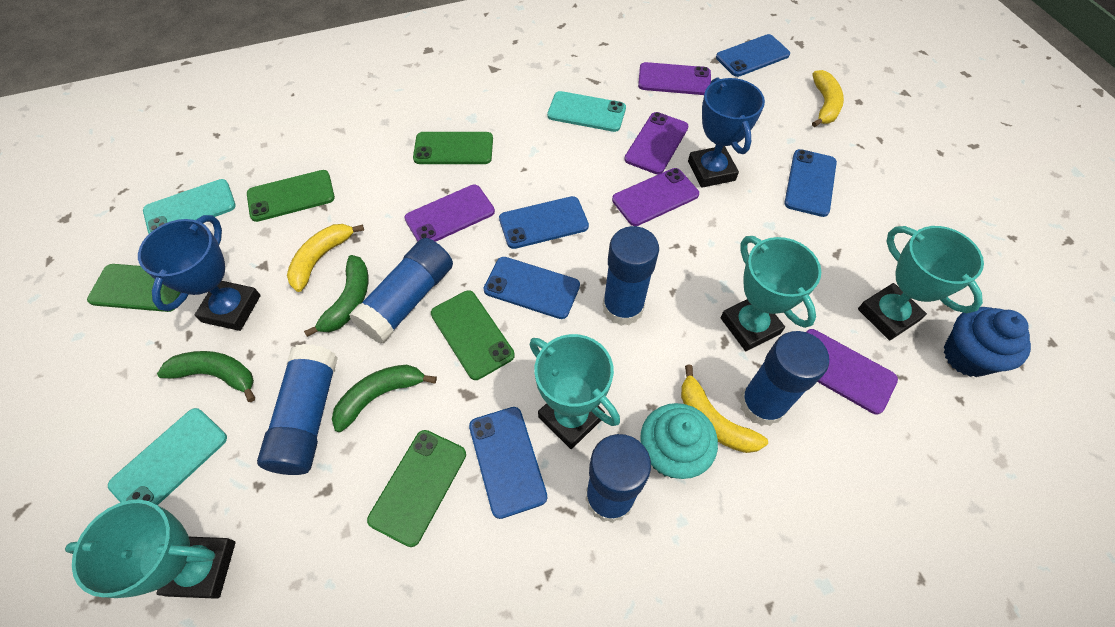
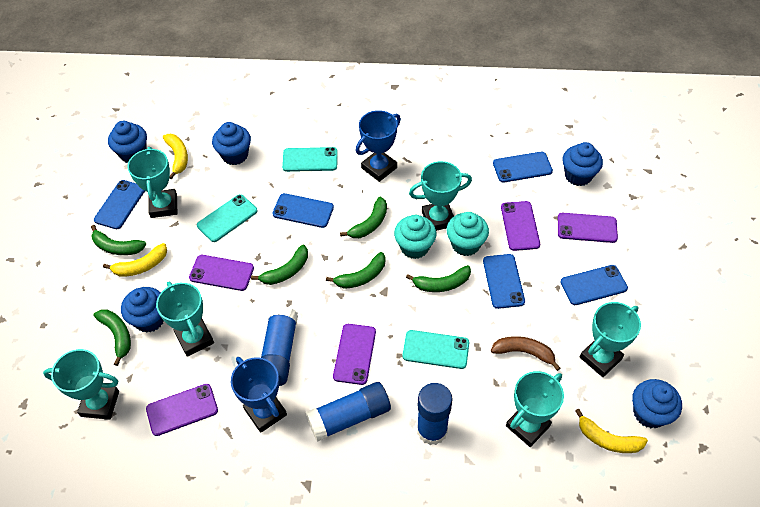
blue cupcake: [944,307,1031,377] = 1 -> [108,121,147,163] [121,287,164,333] [212,122,251,165] [562,142,603,186] [632,379,682,428] = 5
blue glue stick: [257,344,338,475] [349,238,453,343] [585,434,651,523] [602,226,659,326] [739,331,829,426] = 5 -> [261,305,298,386] [306,382,391,442] [417,383,453,445] = 3
brown banana: none = 0 -> [491,336,560,371] = 1
green banana: [157,351,255,402] [304,255,368,337] [332,365,437,432] = 3 -> [91,225,147,255] [93,309,131,366] [251,244,308,285] [326,252,386,289] [340,197,387,238] [406,265,471,292] = 6
green phone: [87,264,181,312] [247,170,335,222] [367,430,466,547] [413,132,493,164] [431,290,515,380] = 5 -> none = 0
turquoise cupcake: [640,403,718,479] = 1 -> [394,215,436,259] [447,212,489,256] = 2
turquoise trophy: [65,500,236,599] [530,334,620,449] [721,236,821,351] [858,226,984,340] = 4 -> [43,349,119,420] [127,147,177,218] [156,282,214,356] [409,161,472,231] [506,371,564,447] [580,302,641,377] = 6

